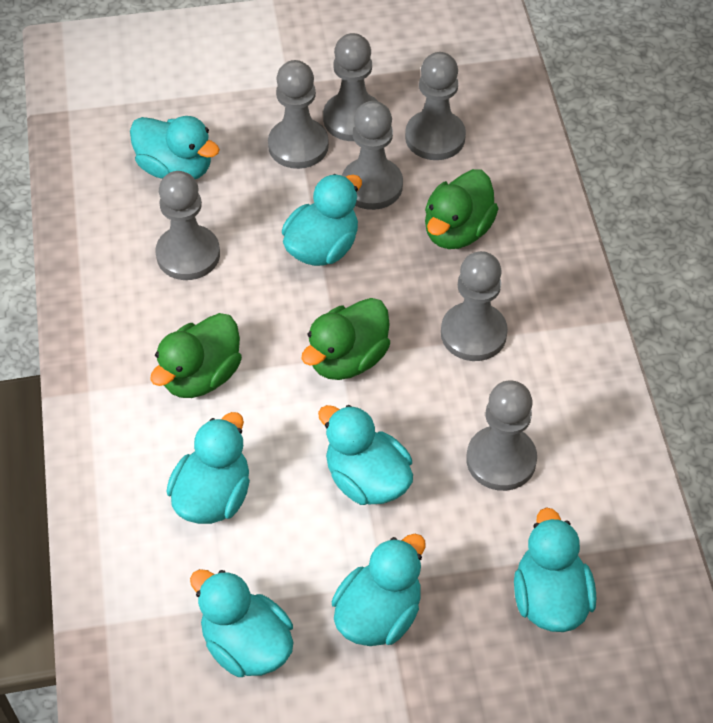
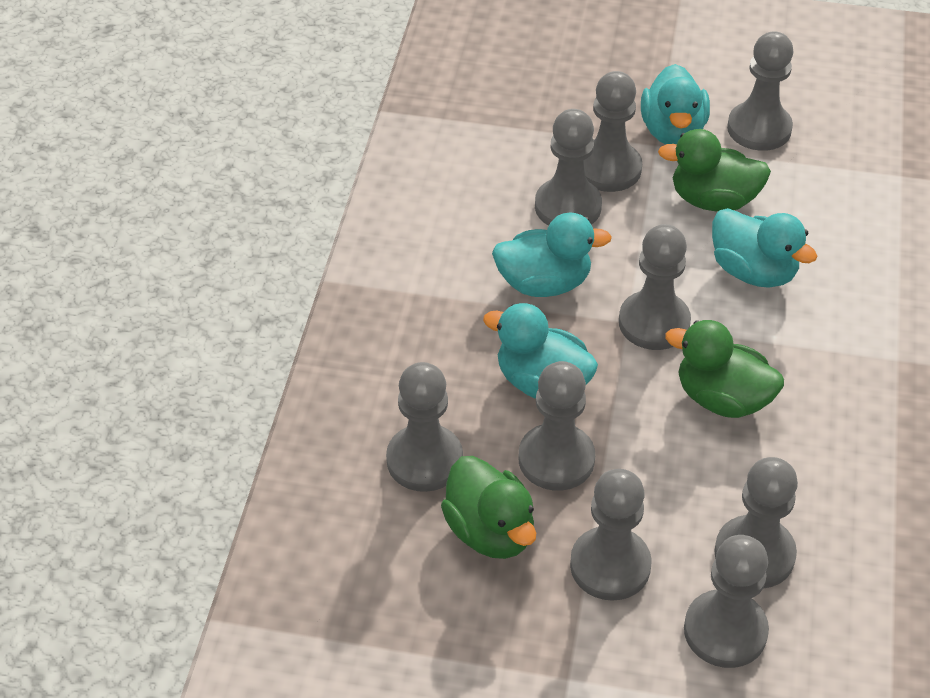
grey pawn: [155,171,220,280] [268,60,329,169] [323,33,377,141] [342,101,403,210] [405,52,466,160] [441,251,508,361] [466,381,537,491] = 7 -> [386,362,463,492] [519,361,595,491] [535,109,602,226] [570,469,652,601] [584,71,642,192] [619,224,691,350] [684,535,769,668] [714,457,798,589] [727,31,793,151] = 9
turquoise duck: [130,116,220,179] [166,412,250,524] [190,569,293,677] [282,174,362,266] [318,405,413,505] [332,534,425,646] [514,507,596,632] = 7 -> [483,303,598,399] [492,212,612,297] [641,64,710,144] [712,208,817,288] = 4

